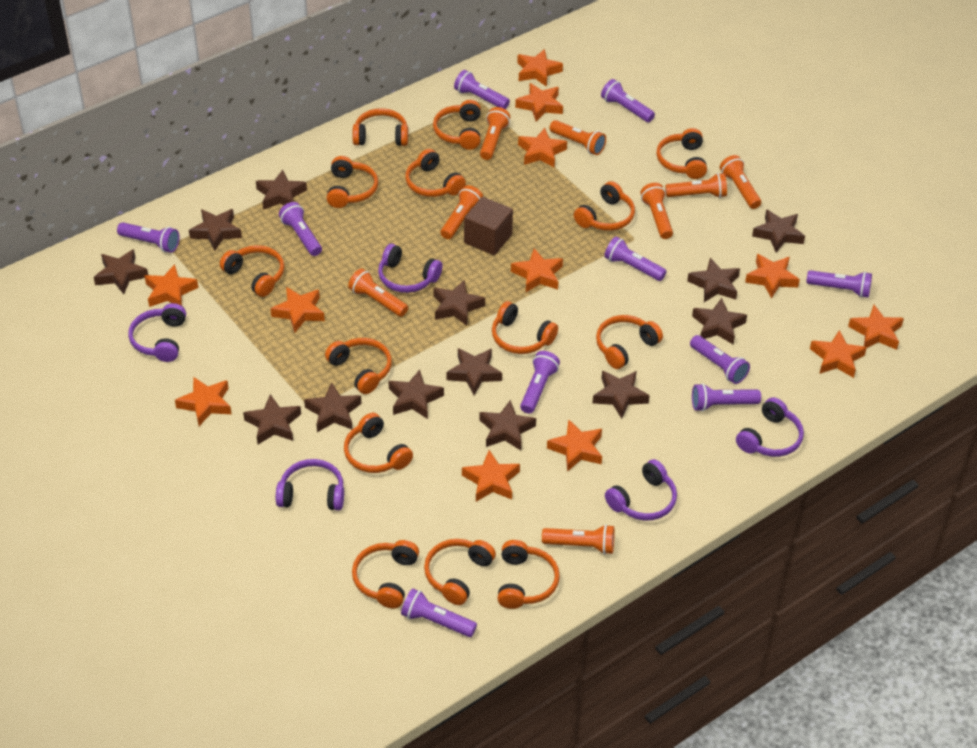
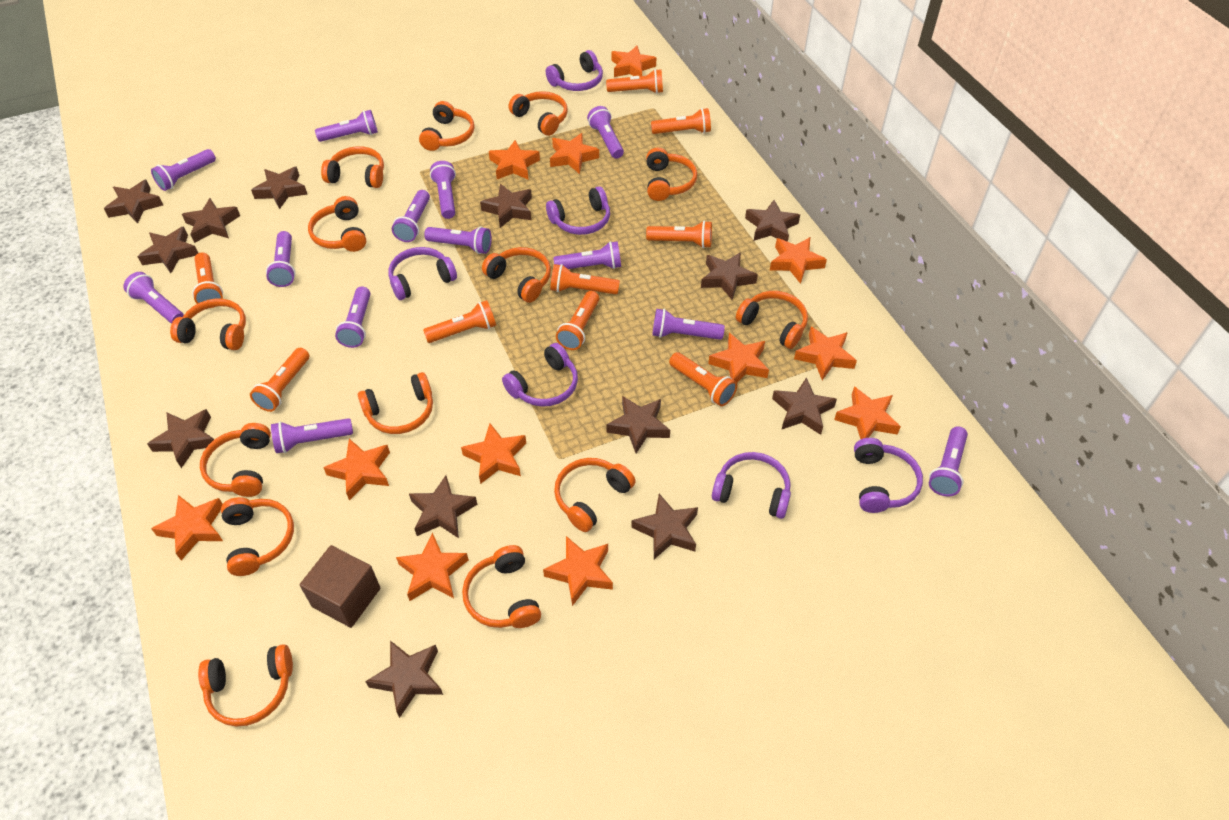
orange flashlight: [348,268,408,317] [441,185,483,239] [480,107,510,160] [542,524,614,555] [549,120,606,155] [640,183,673,239] [665,173,727,198] [720,155,761,209] = 8 -> [192,253,223,308] [250,348,309,412] [423,300,496,343] [550,264,620,294] [556,291,599,350] [606,69,663,94] [646,221,712,248] [651,108,711,134] [669,352,737,406] = 9
purple flashlight: [117,222,179,253] [279,202,322,256] [401,588,477,637] [454,70,510,109] [520,351,560,414] [601,79,655,122] [604,236,667,281] [690,335,750,384] [692,383,761,411] [806,270,872,298] = 10 -> [123,272,184,324] [151,149,216,191] [266,231,296,287] [271,418,353,453] [315,110,378,142] [335,286,370,348] [392,190,430,242] [424,226,492,254] [430,161,456,219] [553,241,621,269] [587,106,624,159] [652,309,725,340] [929,426,968,496] = 13
purple headphones: [128,303,186,362] [276,459,344,510] [378,244,443,293] [605,459,677,521] [736,397,804,457] = 5 -> [388,247,457,300] [502,343,578,407] [546,50,603,91] [546,186,610,235] [712,452,791,519] [854,438,923,513] = 6

